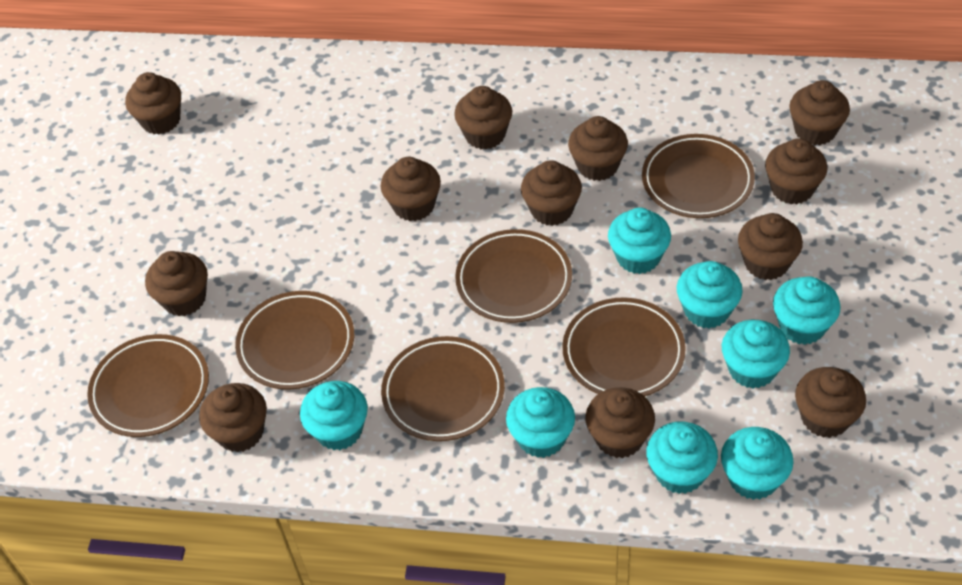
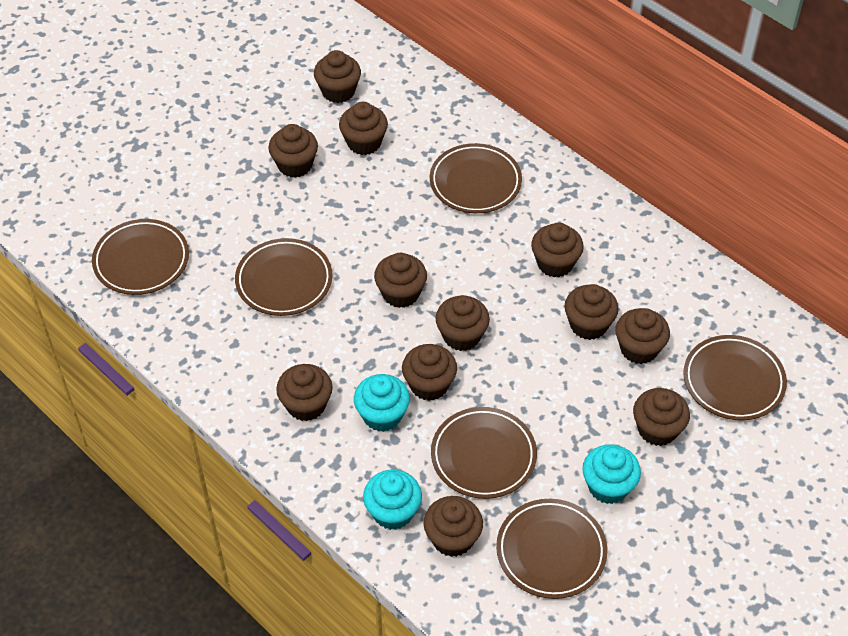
turquoise cupcake: [300,381,368,450] [506,387,575,458] [608,207,671,274] [646,422,718,494] [677,261,743,329] [721,427,794,500] [722,320,790,389] [773,276,841,345] = 8 -> [354,374,410,432] [363,470,422,530] [582,444,641,504] = 3

